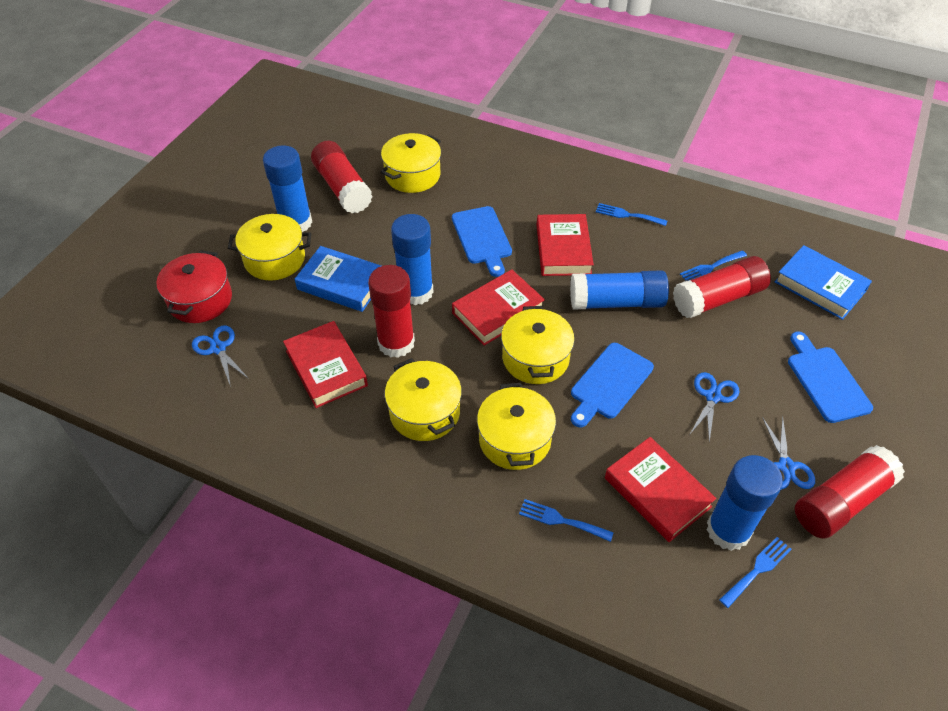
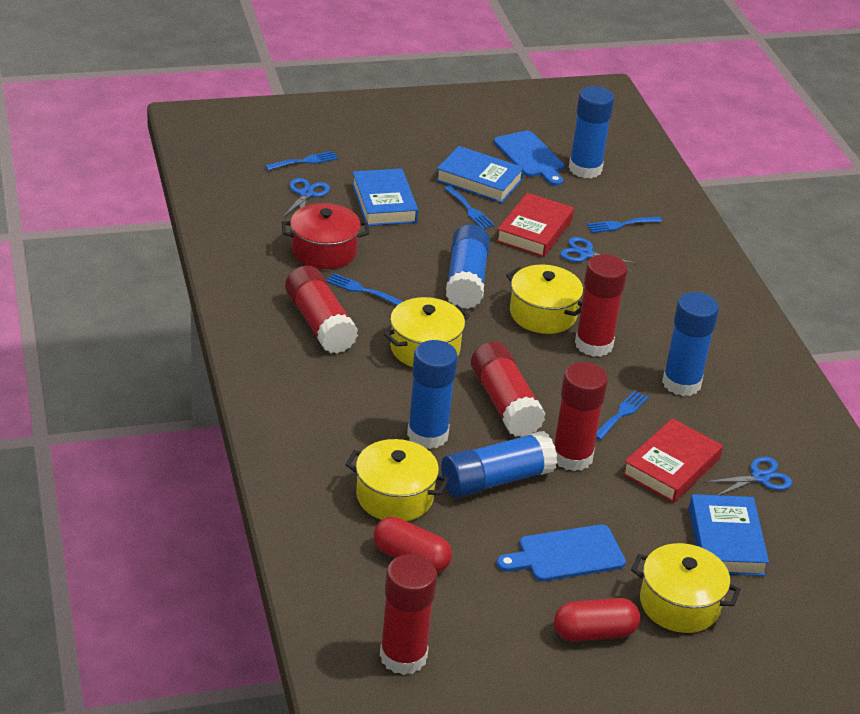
blue book: [295,246,381,312] [775,245,872,320] = 2 -> [352,169,418,226] [436,146,524,203] [689,494,769,576] = 3
blue cutting board: [452,206,512,277] [571,343,654,427] [788,332,873,423] = 3 -> [494,131,564,186] [497,525,626,581] = 2
blue fork: [519,499,614,542] [596,203,667,226] [680,250,747,281] [719,537,792,608] = 4 -> [265,151,338,170] [326,273,404,305] [444,186,495,229] [587,217,662,233] [596,390,648,440] = 5
blue glue stick: [263,145,312,232] [391,214,433,305] [570,270,669,310] [706,455,783,551] = 4 -> [407,340,458,449] [441,431,557,498] [446,224,490,309] [569,86,614,178] [662,292,719,396] = 5
red book: [283,321,368,408] [452,270,545,346] [537,214,594,276] [605,437,716,542] = 4 -> [496,193,574,257] [622,418,723,503] = 2
red capsule: none = 0 -> [374,517,452,573] [554,598,640,641] = 2
red glue stick: [311,141,373,213] [368,265,415,358] [673,256,771,318] [795,445,905,538] = 4 -> [285,266,358,354] [380,554,437,675] [471,342,546,437] [554,362,608,471] [575,254,627,357] = 5
yellow pot: [228,214,311,281] [381,133,441,193] [385,358,462,441] [477,383,556,470] [501,306,575,384] = 5 -> [345,439,449,521] [384,297,470,367] [506,265,583,334] [631,543,741,633] = 4

